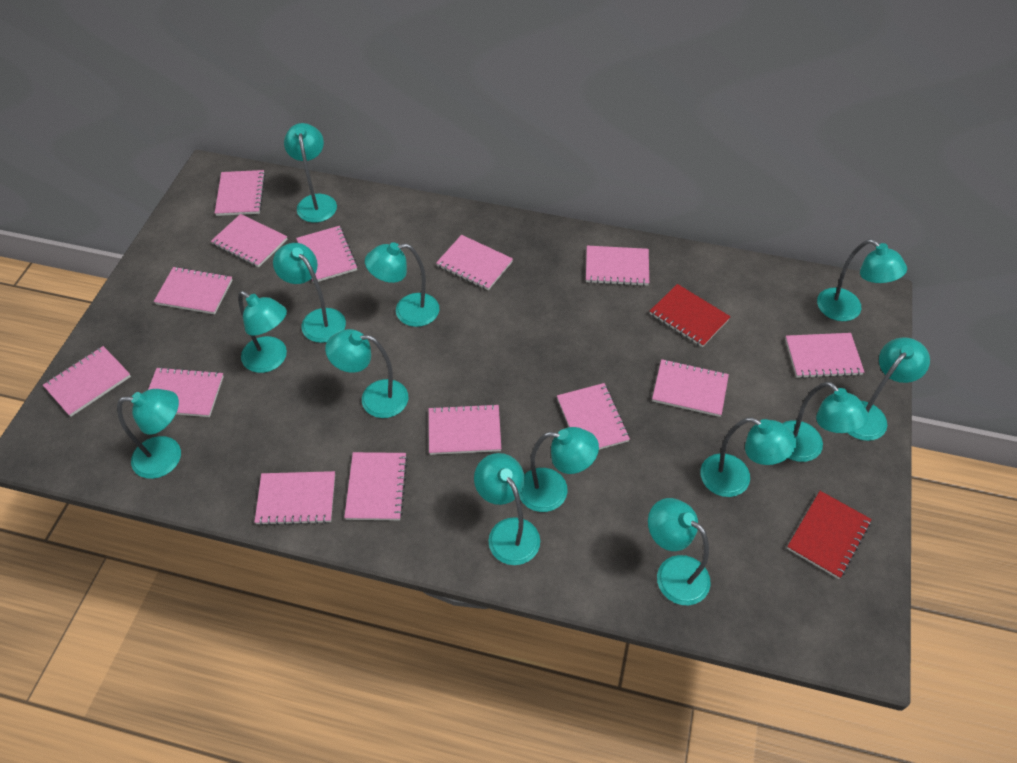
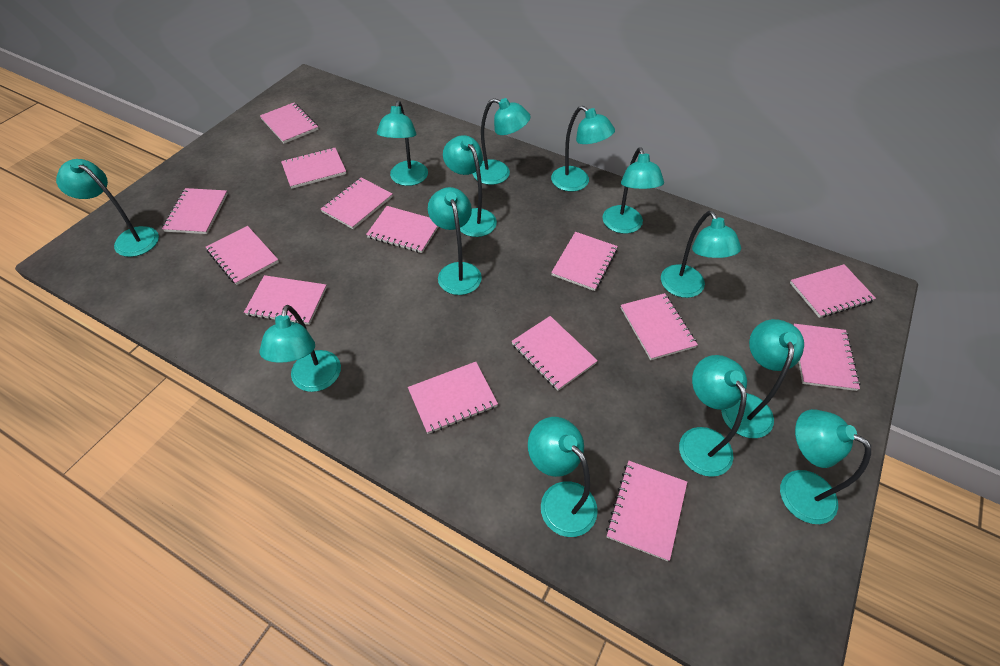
red notebook: [650,284,731,347] [787,491,872,579] = 2 -> none = 0

